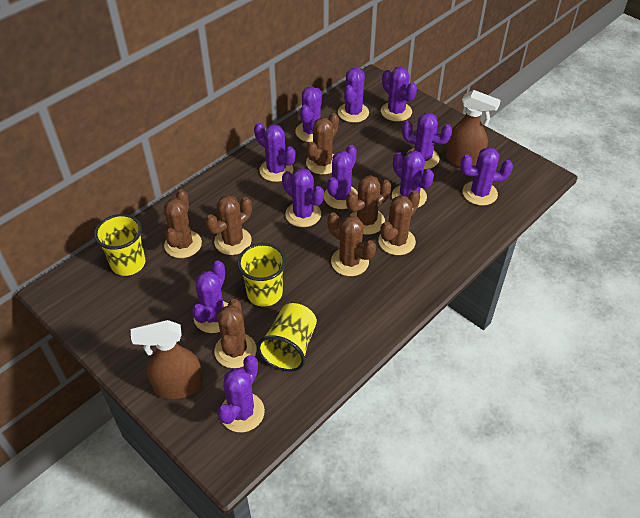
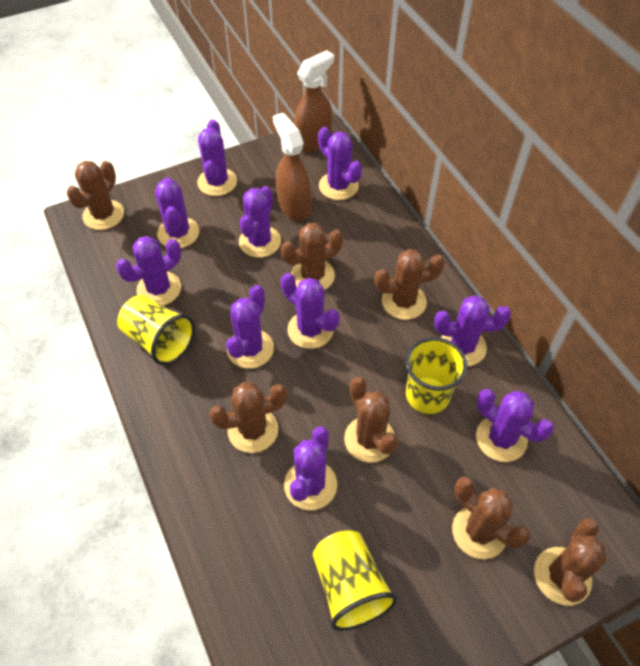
purple cactus: [192,260,228,333] [217,355,265,432] [254,122,295,182] [282,168,324,227] [295,87,322,142] [324,145,358,209] [338,68,369,123] [381,67,417,122] [392,151,434,207] [402,113,452,169] [460,147,513,206] = 11 -> [116,236,181,306] [155,177,199,248] [197,119,237,196] [226,285,274,369] [239,186,281,258] [281,273,340,349] [284,426,337,510] [318,127,362,200] [434,295,511,366] [476,389,554,462] = 10

